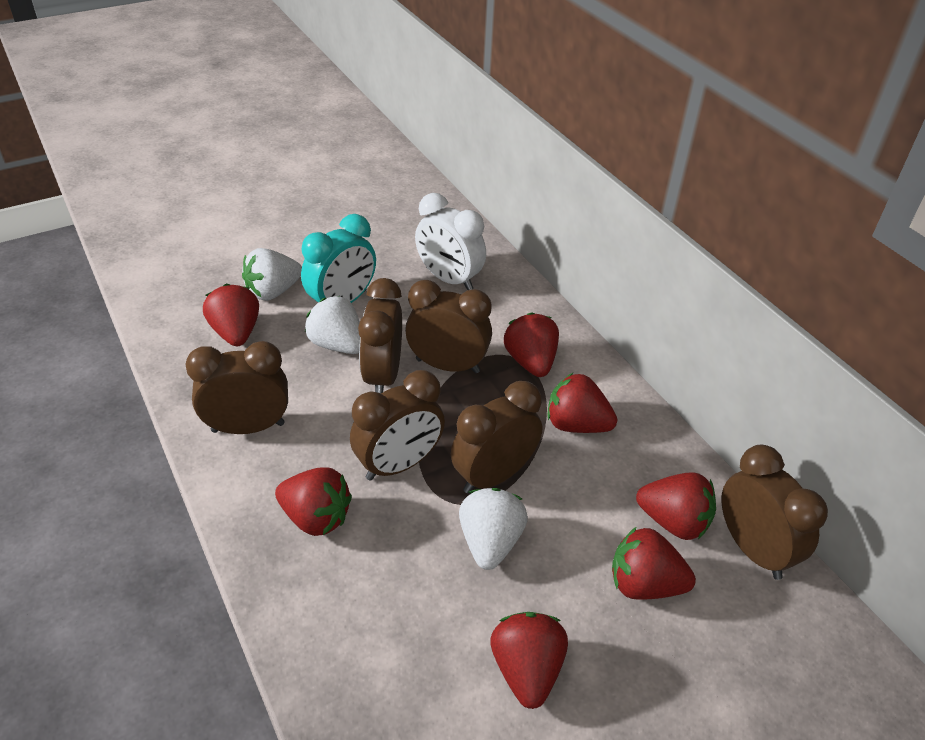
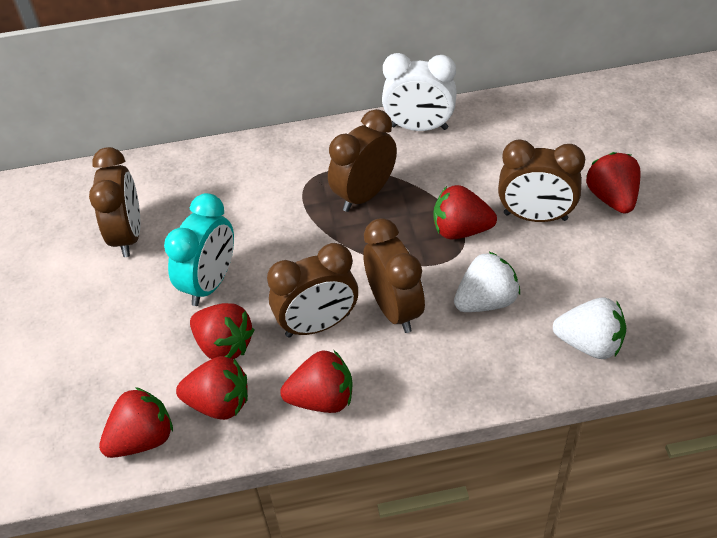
brown clock: [185,341,288,434] [350,370,445,481] [358,278,402,393] [405,280,492,373] [451,381,542,494] [721,445,828,580] = 6 -> [89,147,140,257] [267,243,358,337] [328,109,397,212] [363,218,425,333] [498,139,585,222] = 5
red strawberry: [203,284,259,346] [275,467,352,536] [490,612,568,709] [504,312,559,377] [547,372,617,433] [612,527,696,600] [636,472,716,540] = 7 -> [99,387,173,458] [176,356,248,420] [190,303,255,359] [280,350,353,413] [434,185,497,239] [586,152,641,214] = 6
white strawberry: [242,248,302,301] [305,296,360,354] [459,488,528,570] = 3 -> [454,251,520,312] [553,298,626,359] = 2

